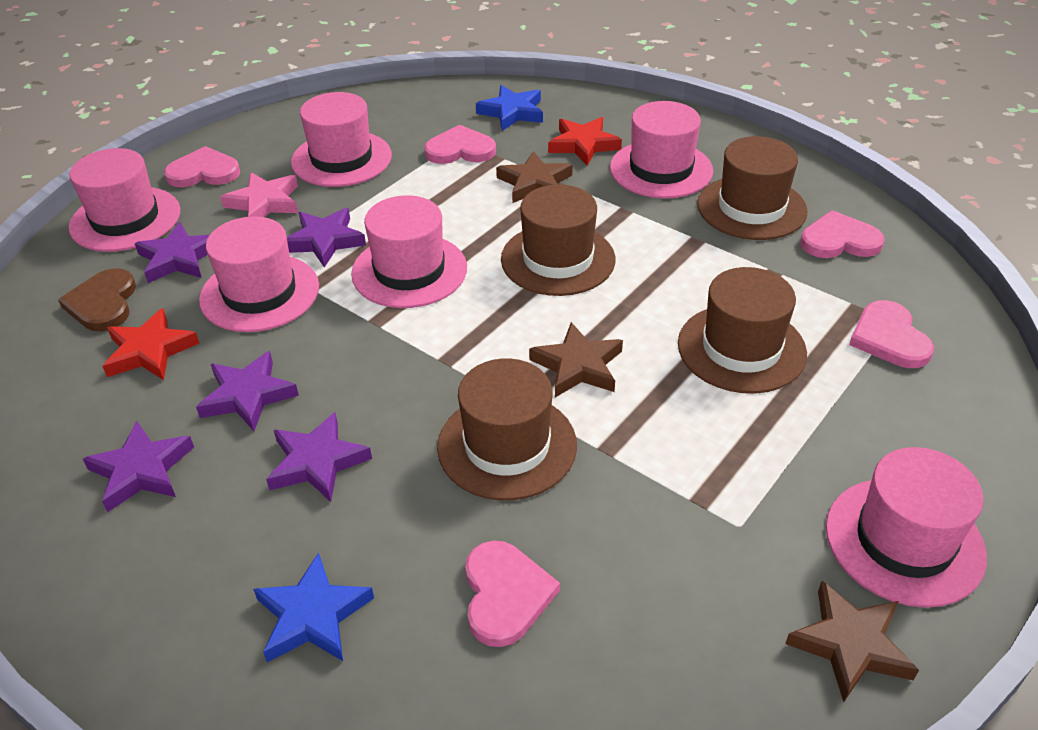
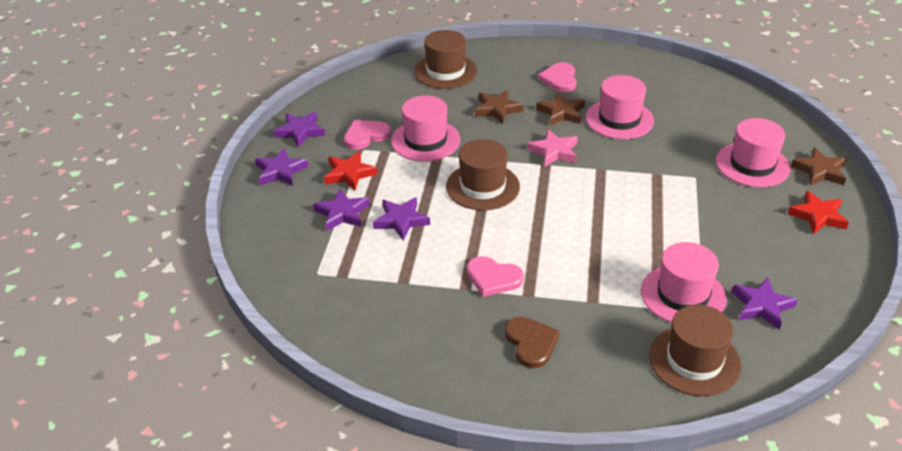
blue star: [253,553,374,662] [476,85,543,131] = 2 -> none = 0
brown hat: [437,358,577,500] [501,185,615,296] [678,267,807,394] [697,136,807,240] = 4 -> [414,30,477,89] [446,139,520,210] [649,305,741,396] = 3
pink hat: [69,148,180,252] [199,216,319,332] [291,92,392,187] [351,195,467,308] [610,101,713,198] [826,447,987,608] = 6 -> [391,95,460,162] [586,75,654,139] [641,242,727,323] [716,118,790,187] = 4
pink heart: [164,146,240,187] [424,125,496,164] [465,540,560,647] [800,210,885,258] [849,300,934,368] = 5 -> [344,120,391,150] [467,256,524,297] [538,62,577,92] = 3

